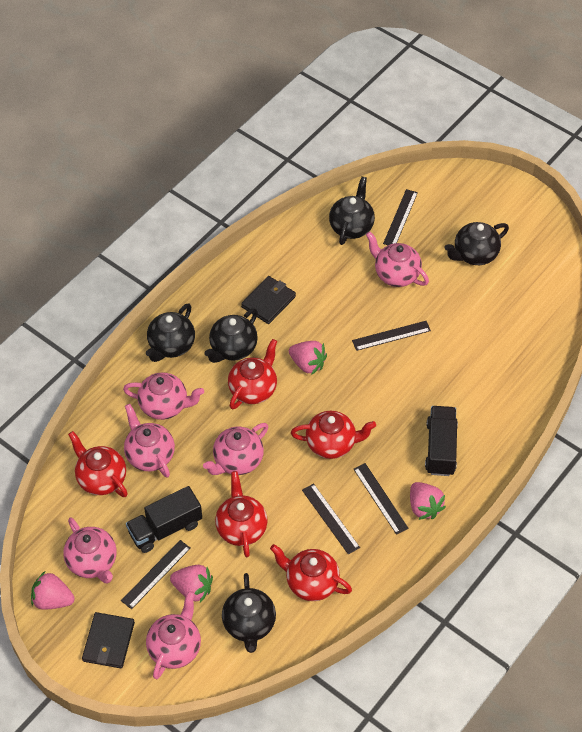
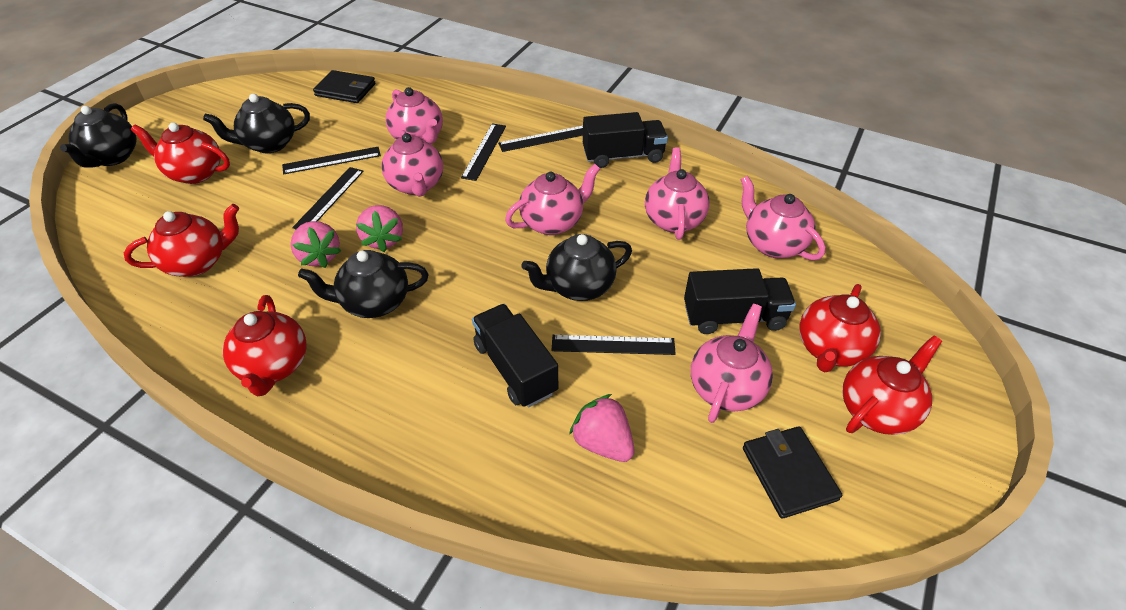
black teapot: [146,303,195,362] [204,308,258,363] [222,573,276,653] [329,176,375,245] [444,222,509,265] = 5 -> [60,103,137,168] [203,94,310,153] [298,250,428,318] [522,234,632,301] = 4
black truck: [126,486,202,553] [425,406,458,476] = 2 -> [472,304,558,408] [583,112,668,168] [684,268,796,334] = 3
pink strawberry: [31,571,75,610] [170,565,213,603] [289,341,327,375] [410,482,446,520] = 4 -> [290,221,341,268] [356,205,403,252] [569,394,634,462] = 3

